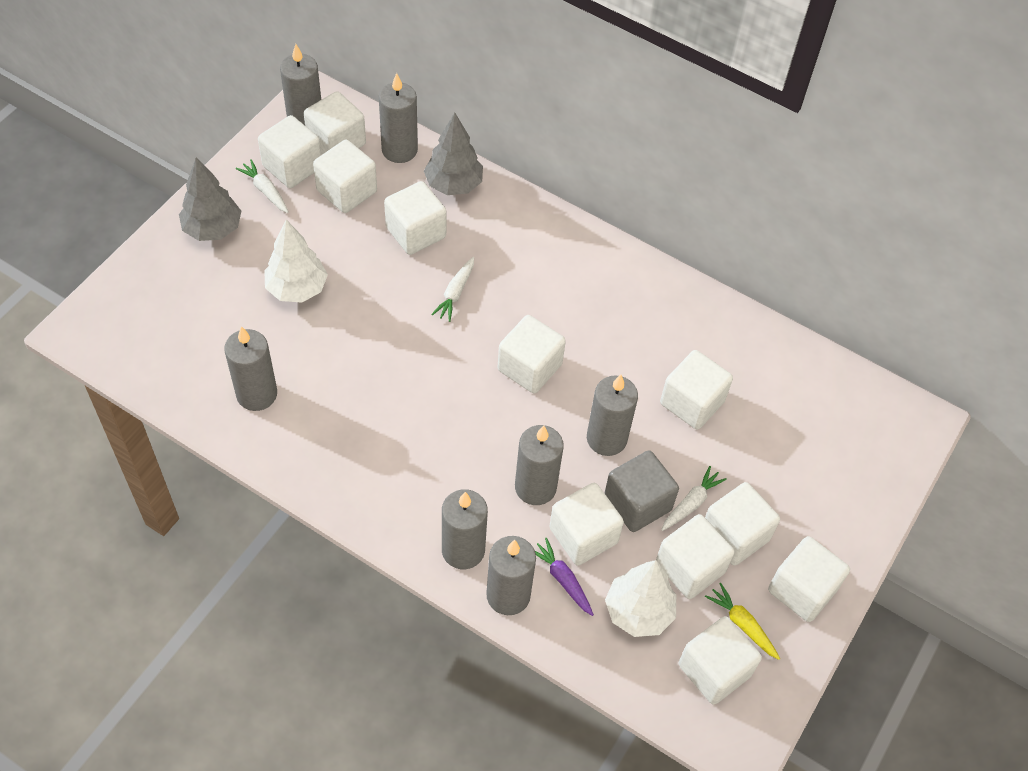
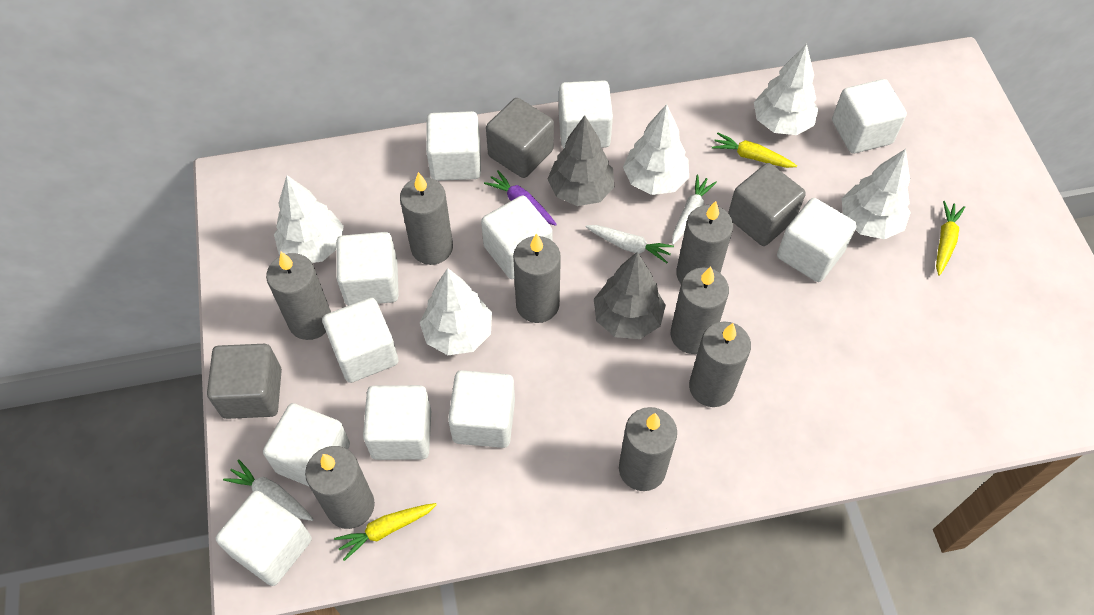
grey candle: [224,326,277,411] [280,44,321,125] [379,73,418,163] [442,489,488,569] [486,536,536,615] [515,425,564,505] [587,374,638,456] = 7 -> [266,252,331,340] [305,446,375,529] [400,172,453,265] [513,233,561,323] [619,407,677,491] [671,267,729,354] [676,201,733,283] [689,322,751,407] = 8
grey cube: [605,450,679,532] = 1 -> [207,344,282,419] [486,98,554,178] [728,163,806,246] = 3
white tree: [264,220,328,302] [605,560,676,637] = 2 -> [274,175,344,263] [420,268,492,355] [623,104,689,195] [754,44,818,135] [842,149,911,239] = 5
yellow carrot: [705,583,780,660] = 1 -> [334,503,437,561] [712,133,797,168] [936,201,965,276] = 3

